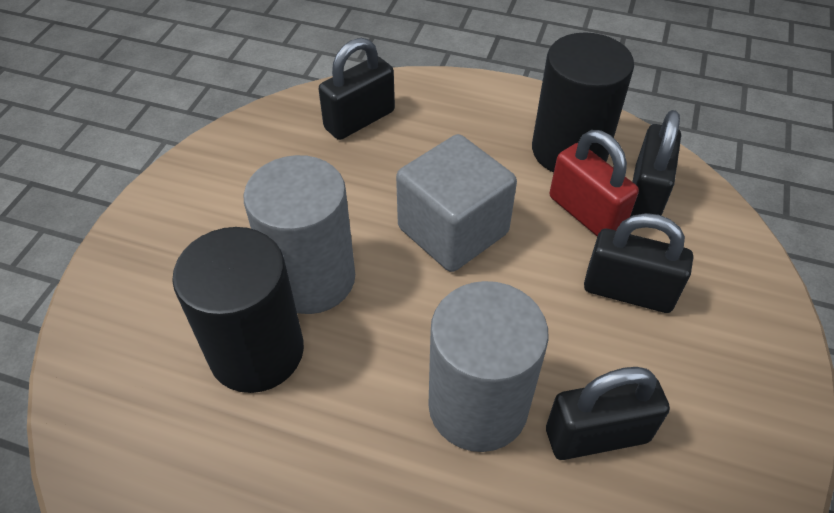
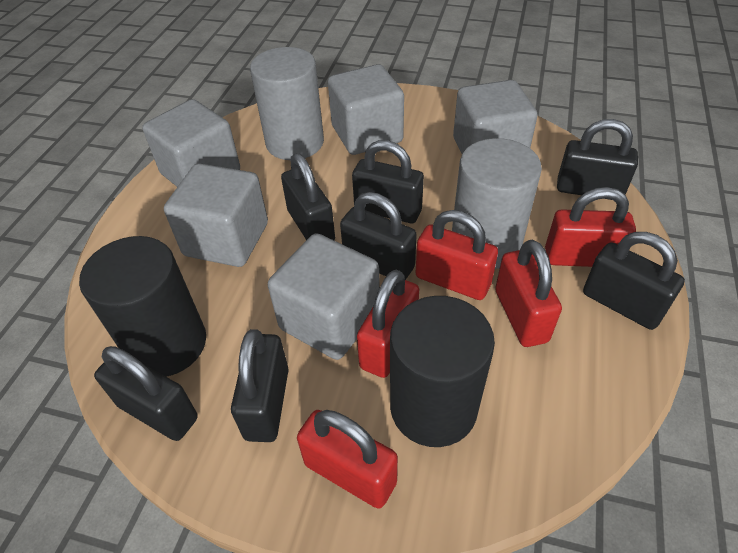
black padlock: [318,38,395,140] [546,367,670,460] [584,213,693,313] [630,110,681,217] = 4 -> [94,346,198,441] [231,329,289,442] [281,153,335,240] [340,192,417,280] [352,140,424,223] [557,119,638,200] [583,232,685,330] = 7
grey cube: [396,134,517,272] = 1 -> [142,99,240,187] [164,163,268,267] [268,233,380,360] [328,64,404,155] [453,80,538,154] = 5
red padlock: [550,130,639,236] = 1 -> [297,410,398,509] [357,270,419,378] [416,210,498,300] [495,240,562,347] [545,187,636,267] = 5

